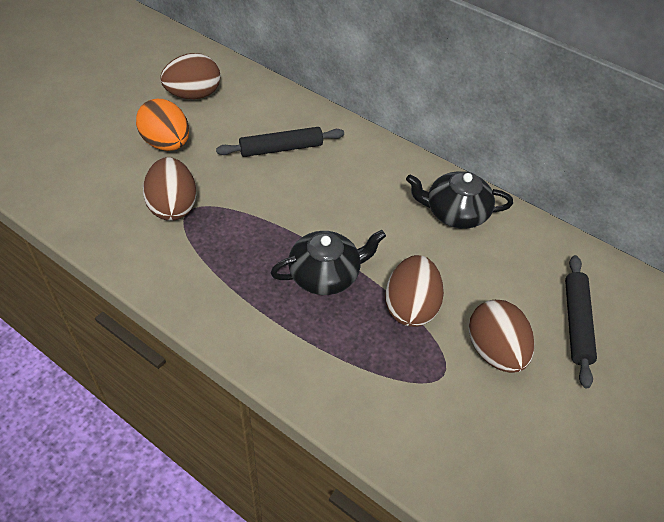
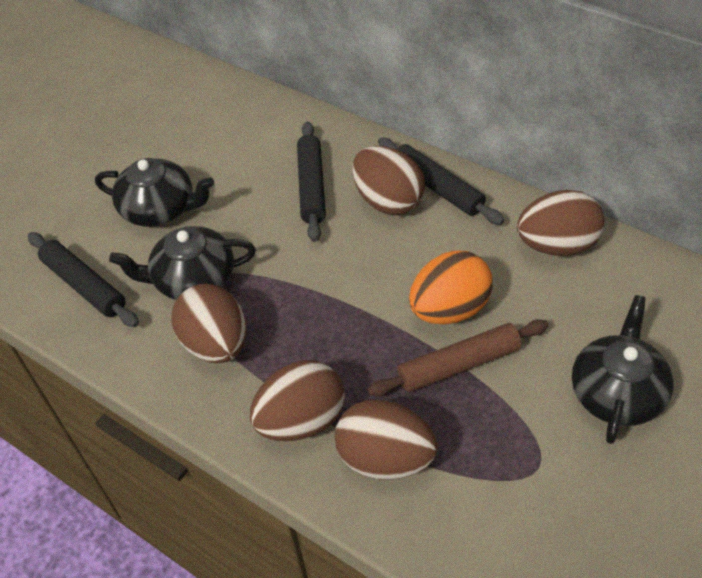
black rolling pin: [216,127,344,157] [565,255,597,388] = 2 -> [28,232,139,327] [297,121,326,242] [378,138,504,225] = 3
black teapot: [271,230,386,295] [406,171,513,229] = 2 -> [95,158,214,227] [109,226,256,300] [572,295,674,444] = 3
brown egg: [143,157,196,221] [160,53,220,99] [385,255,444,327] [469,300,534,373] = 4 -> [172,283,246,363] [250,360,345,441] [335,400,438,480] [352,146,425,215] [517,190,604,256] = 5
brown rolling pin: none = 0 -> [367,319,549,397] = 1

